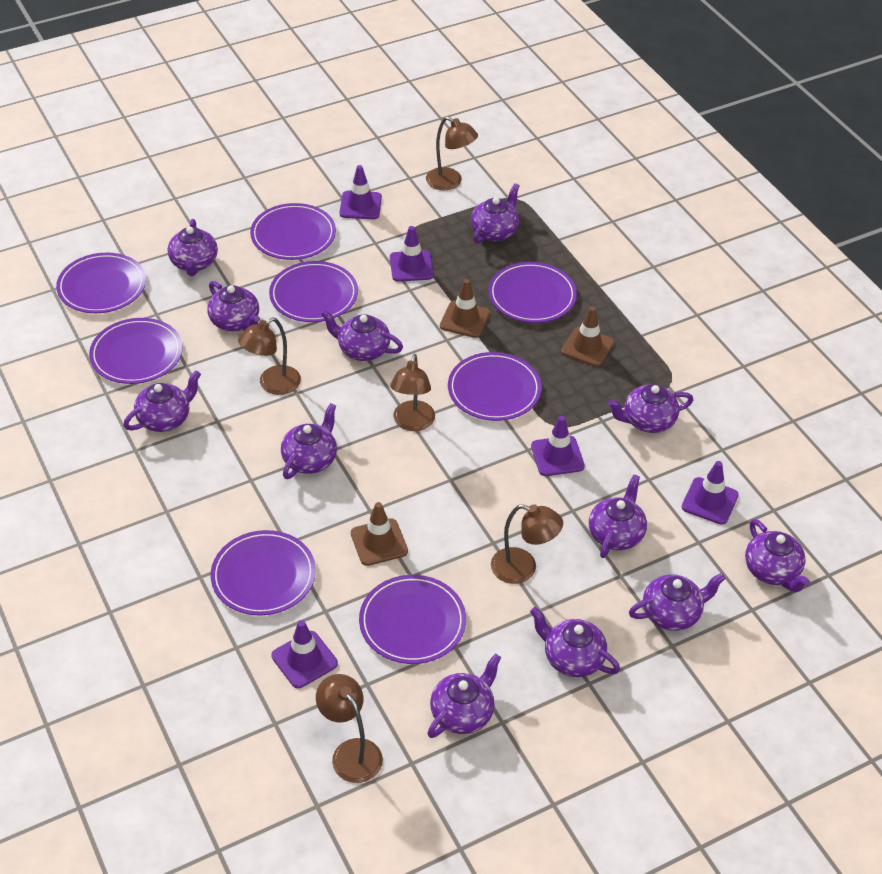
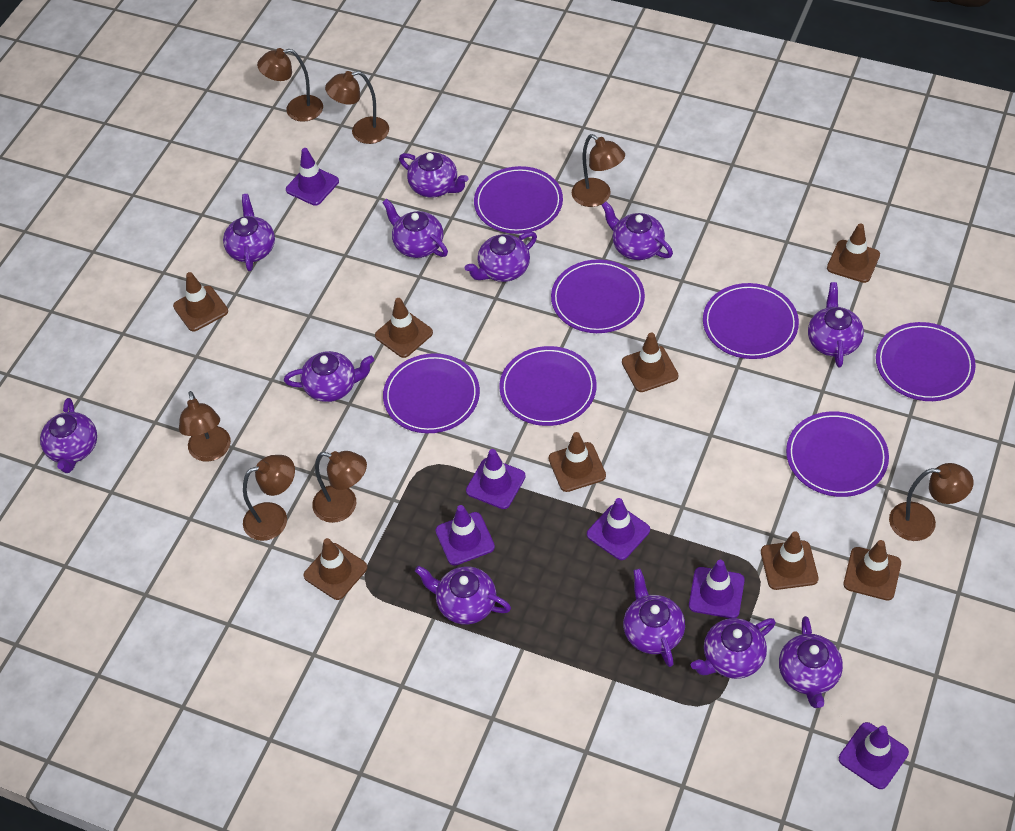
brown lamp: [238,317,301,395] [316,674,383,783] [390,354,435,431] [426,117,478,190] [491,504,563,584] = 5 -> [179,391,231,462] [243,455,295,541] [257,48,323,122] [312,451,367,523] [325,71,389,144] [572,134,625,207] [889,463,974,541] = 7
brown traffic cone: [351,502,408,566] [440,279,490,338] [561,306,614,367] = 3 -> [173,272,228,331] [303,538,367,600] [375,298,433,358] [549,432,606,492] [622,333,678,392] [761,531,818,590] [827,224,880,283] [843,540,901,601] = 8
purple plate: [56,253,146,313] [89,318,183,384] [211,530,316,616] [250,203,336,260] [269,261,358,322] [359,575,466,664] [448,352,542,421] [488,262,577,323] = 8 -> [383,353,480,433] [474,166,563,234] [499,346,597,426] [551,259,645,333] [703,283,799,359] [786,411,889,497] [876,322,976,401] = 7
purple traffic cone: [271,620,338,688] [340,165,382,219] [390,226,434,282] [531,416,585,476] [682,461,739,525] = 5 -> [286,148,339,206] [436,505,495,566] [466,449,526,509] [587,498,650,560] [689,560,745,618] [839,722,909,789] = 6

